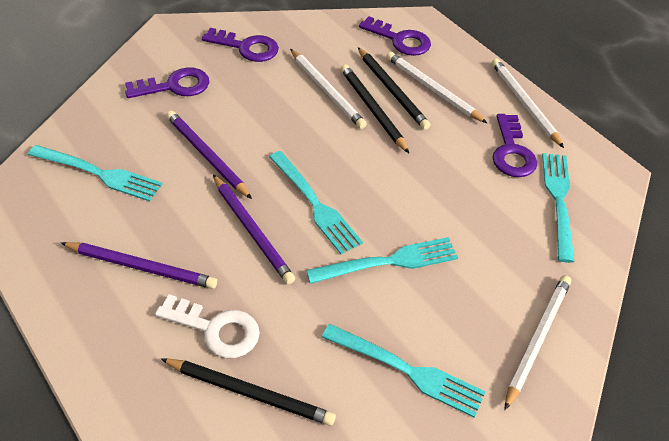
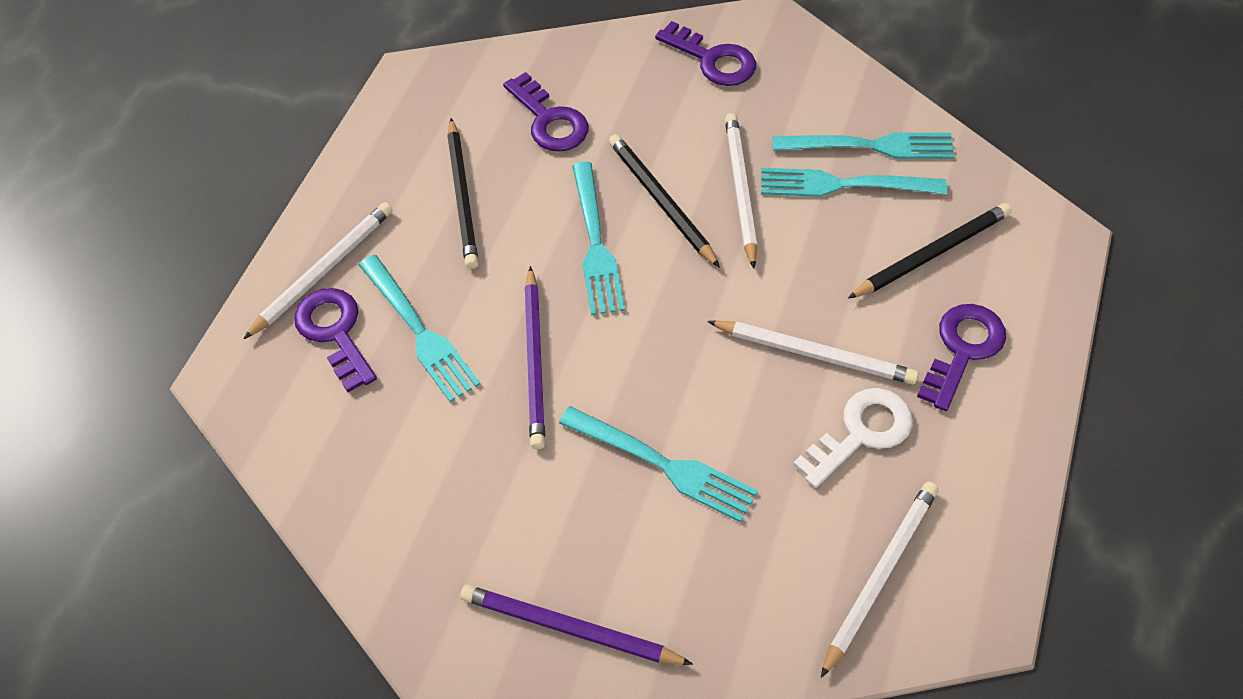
purple pencil: [61,242,217,289] [166,111,252,199] [213,175,295,284] = 3 -> [460,585,693,665] [524,266,545,449] = 2

